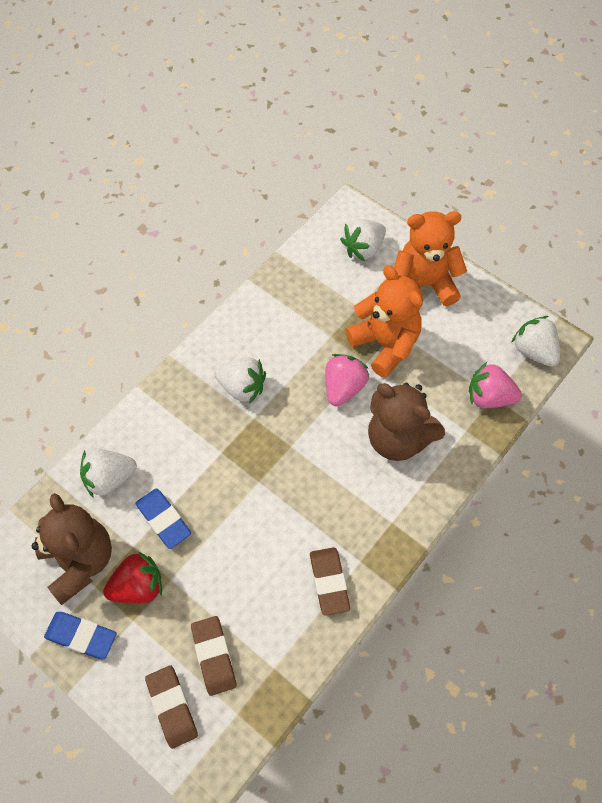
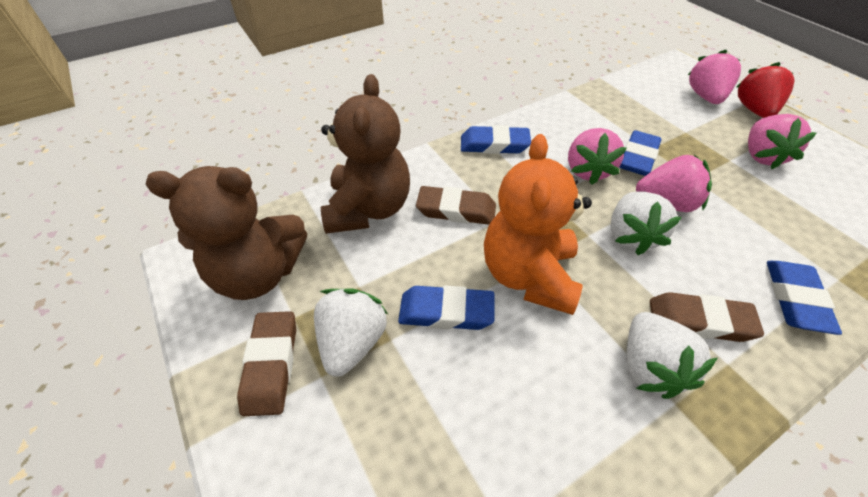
blue eraser: [44,612,117,659] [135,489,191,549] = 2 -> [398,286,494,330] [461,125,531,154] [619,130,661,176] [767,261,842,335] = 4
orange teddy bear: [346,265,423,378] [394,211,467,306] = 2 -> [484,134,592,315] = 1
pink strawberry: [325,354,369,406] [469,362,522,408] = 2 -> [568,128,626,185] [636,155,712,212] [688,50,741,104] [748,114,816,169] = 4
white strawberry: [80,449,137,498] [214,357,266,404] [340,219,386,262] [511,316,560,367] = 4 -> [314,289,388,377] [611,191,682,255] [626,312,717,399] = 3

